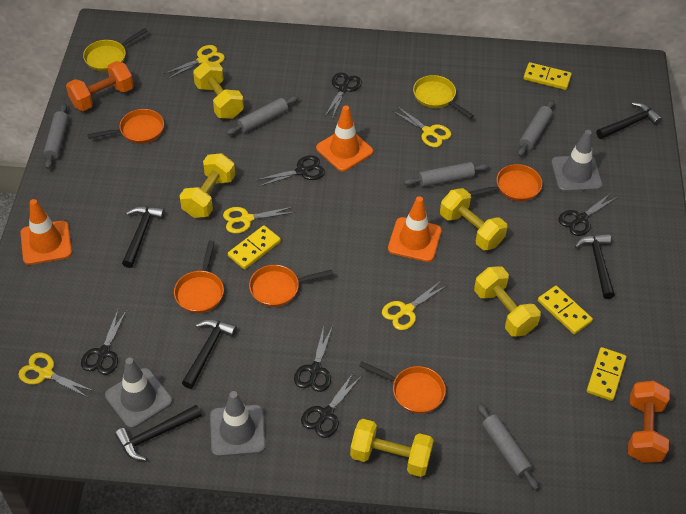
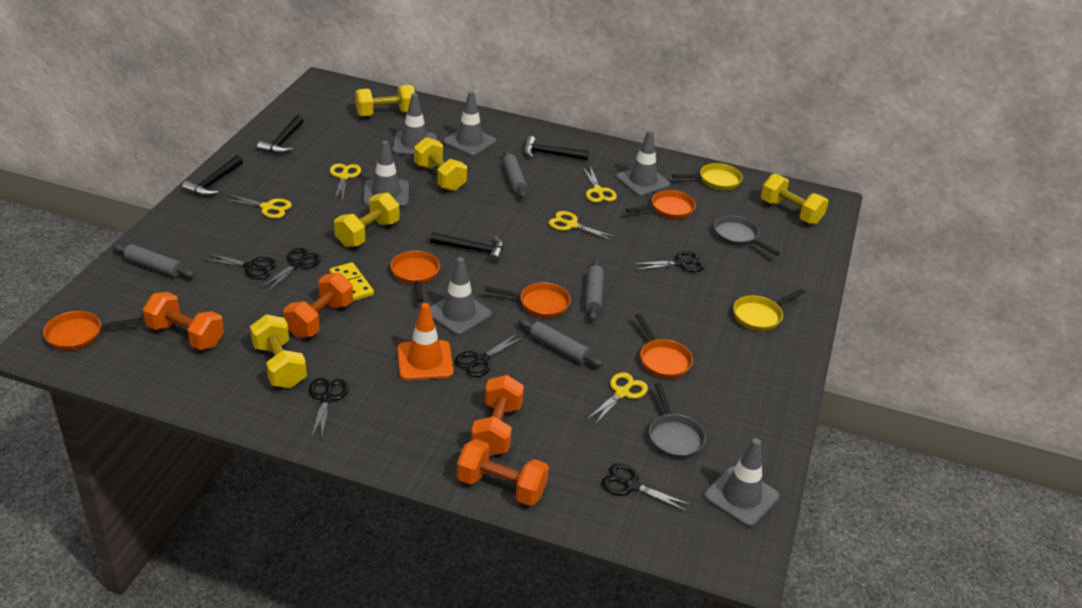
black hammer: [115,405,202,461] [122,206,165,268] [182,319,237,389] [575,234,615,299] [596,102,662,139] = 5 -> [182,155,243,196] [257,115,304,154] [430,232,504,263] [524,136,589,160] = 4
grey pan: none = 0 -> [649,383,706,459] [714,216,780,256] = 2
grey rolling pin: [43,103,69,169] [226,96,299,135] [404,162,489,187] [477,403,539,490] [518,100,554,157] = 5 -> [113,244,195,278] [503,150,527,199] [518,319,603,367] [585,259,604,321] = 4
grey traffic cone: [105,358,172,428] [210,391,266,457] [551,130,602,192] = 3 -> [363,141,409,207] [392,93,437,156] [430,257,492,335] [443,91,496,156] [616,130,670,196] [704,438,780,527] = 6
orange dumbbell: [66,61,134,111] [628,381,670,463] = 2 -> [143,292,224,350] [283,272,353,338] [457,439,549,506] [471,375,524,456] = 4
orange traffic cone: [21,199,72,265] [316,105,373,172] [388,196,442,262] = 3 -> [397,303,454,380] = 1
yellow domino: [228,225,281,269] [524,62,572,90] [538,286,593,334] [587,347,626,401] = 4 -> [329,262,374,302] = 1

